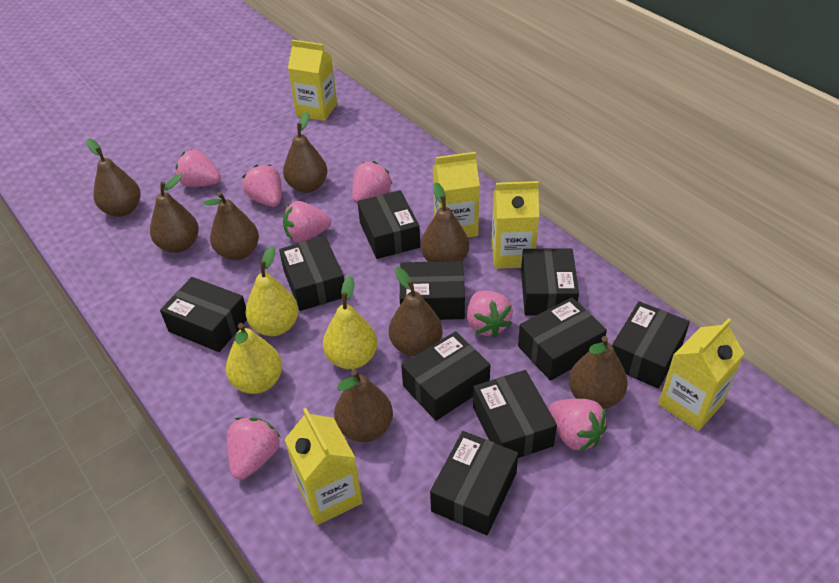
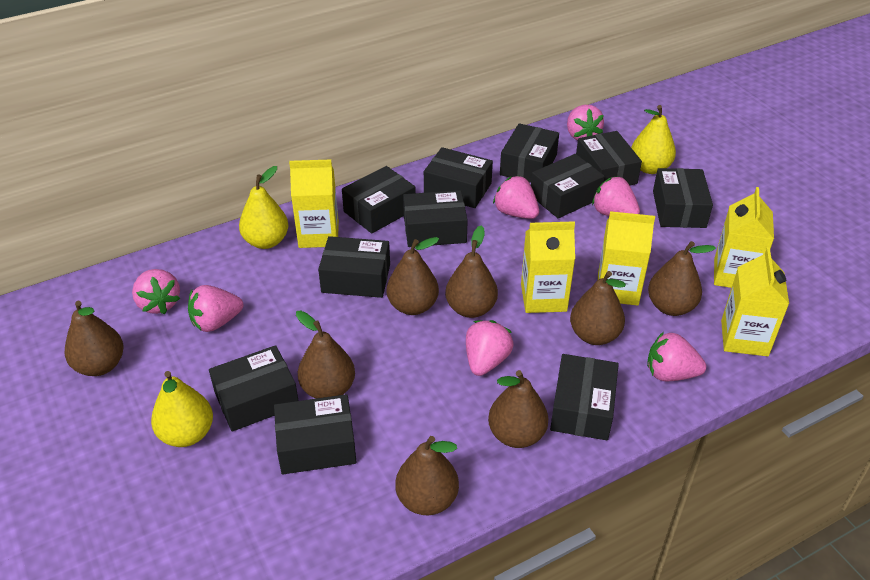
black box: [160,277,247,352] [279,236,344,311] [358,190,420,259] [400,261,465,320] [401,331,490,421] [430,431,518,535] [473,370,557,458] [518,297,607,381] [521,248,579,316] [612,301,690,388] = 10 -> [209,345,299,432] [274,394,356,474] [318,236,390,298] [342,166,416,234] [403,190,468,247] [424,147,493,208] [500,123,559,183] [531,154,605,219] [550,354,619,440] [576,131,642,186] [653,168,713,228] = 11

